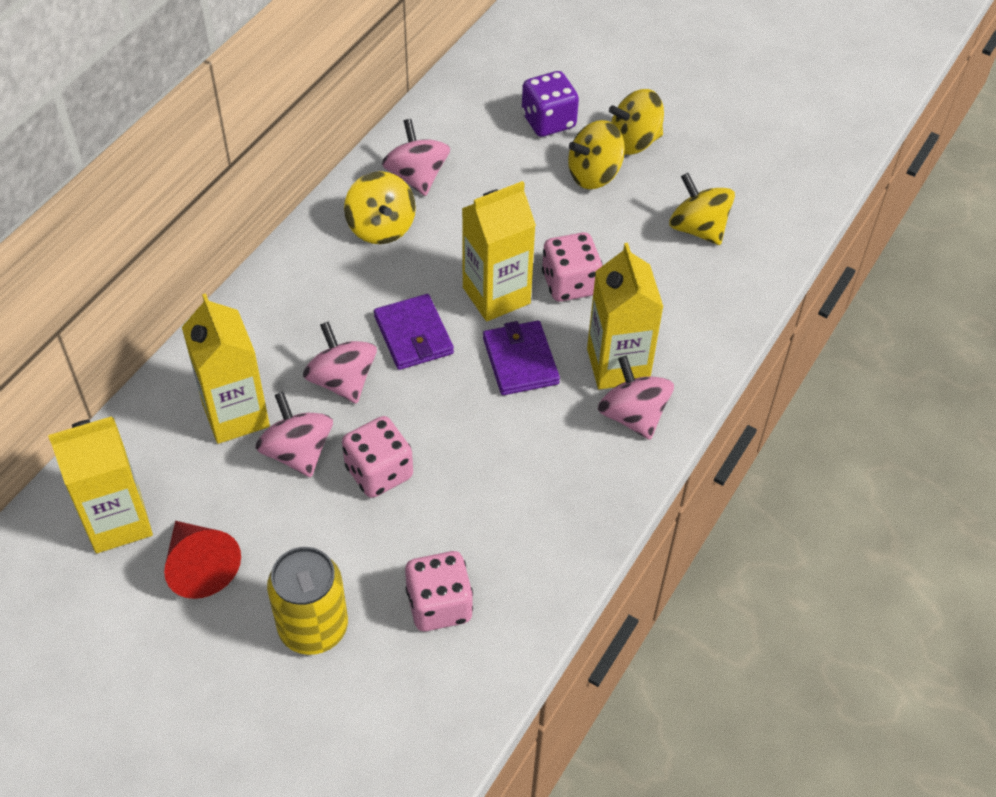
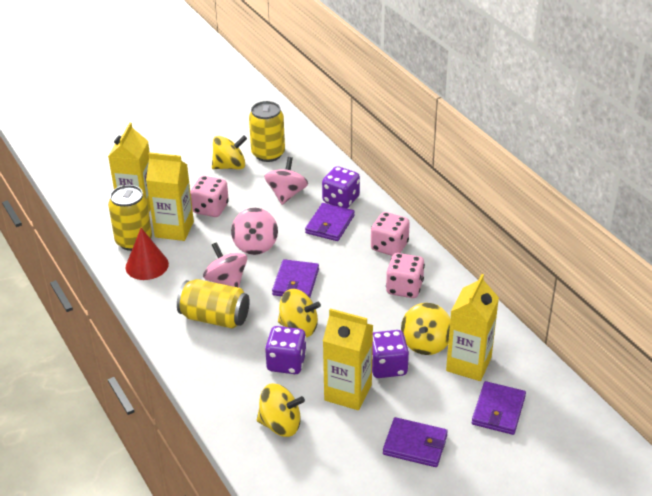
pink spinning top: [255,392,333,477] [303,321,377,404] [382,119,450,196] [598,356,674,440] = 4 -> [203,242,247,288] [231,208,278,255] [264,157,308,205] = 3
purple dice: [522,71,579,137] = 1 -> [265,326,307,374] [322,166,360,208] [372,330,409,378] = 3
purple wallet: [374,294,454,370] [483,321,560,395] = 2 -> [272,259,319,298] [305,203,355,241] [383,417,448,467] [472,381,526,435] = 4
yellow can: [267,547,348,655] = 1 -> [108,185,152,251] [177,279,250,329] [249,101,285,162] = 3

